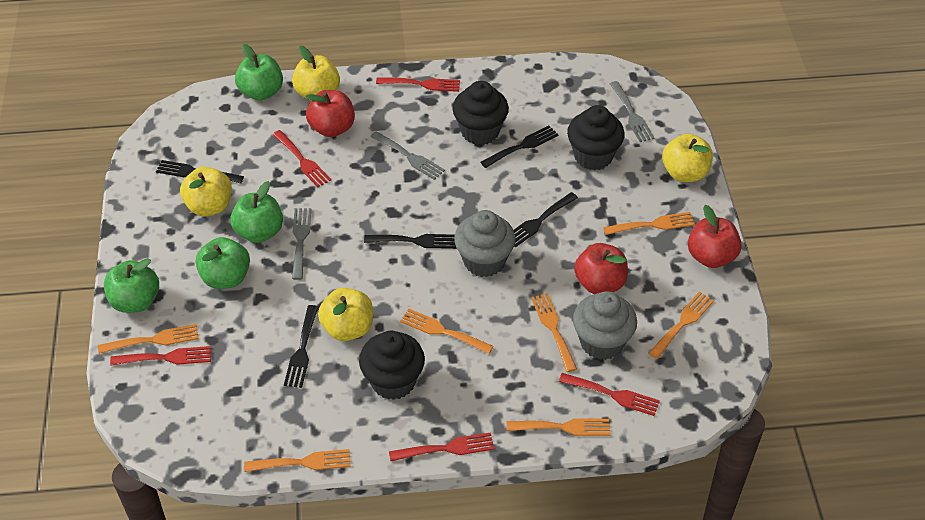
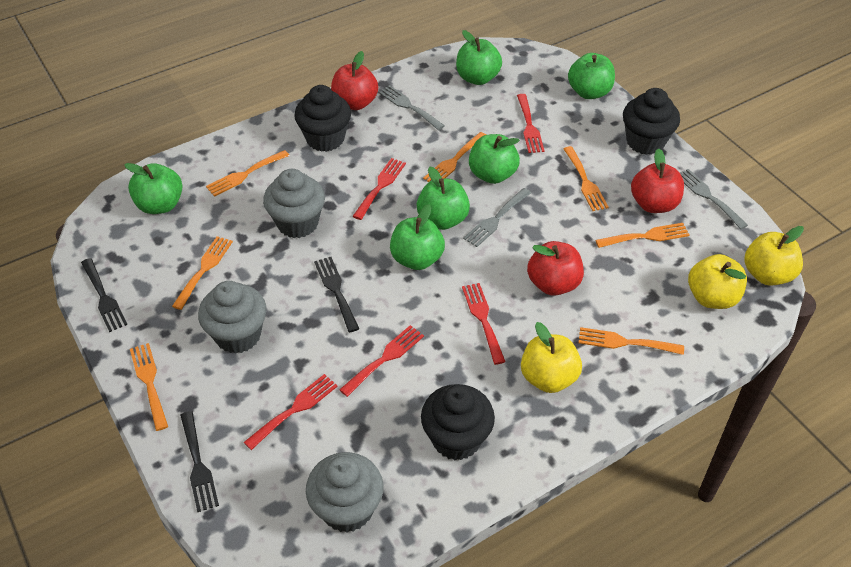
black fork: [156,160,244,183] [284,305,318,388] [364,234,456,249] [481,126,558,168] [513,192,578,248] = 5 -> [81,258,128,332] [180,411,219,512] [314,257,359,332] = 3
green apple: [104,258,159,313] [196,237,250,289] [230,181,283,243] [235,44,283,100] = 4 -> [124,163,182,214] [390,204,445,270] [417,166,470,230] [456,30,502,85] [469,134,520,184] [568,53,615,99] = 6
grey cupcake: [454,210,516,277] [573,291,637,360] = 2 -> [198,281,267,354] [263,169,325,238] [306,452,384,532] = 3
yellow apple: [180,167,232,216] [292,46,340,100] [318,288,373,341] [662,134,713,182] = 4 -> [521,322,582,393] [688,254,747,309] [744,226,804,286] = 3

